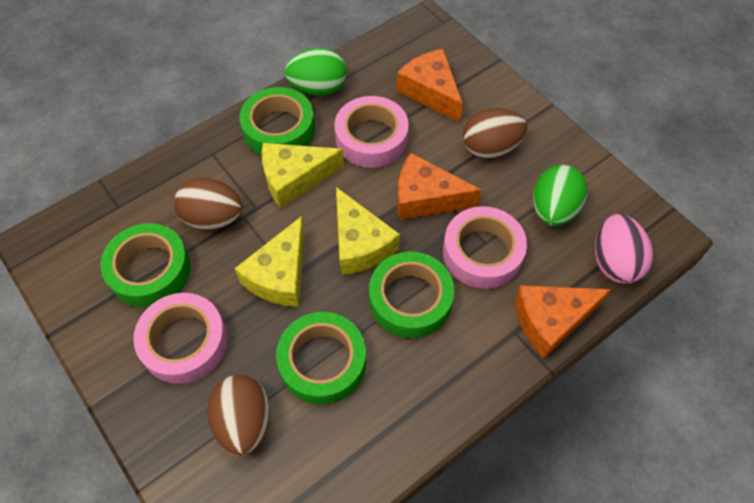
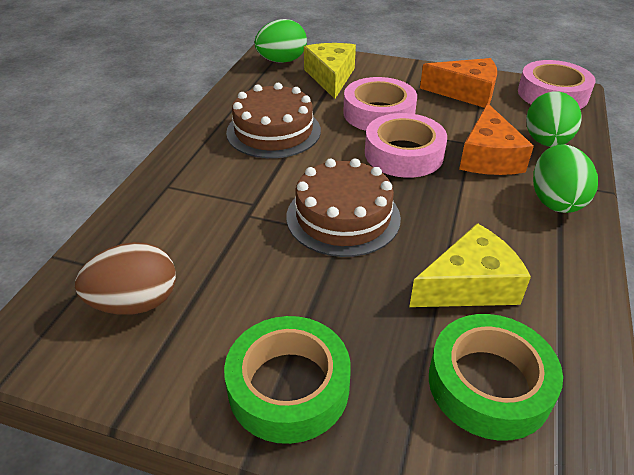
brown cake: none = 0 -> [226,83,321,158] [287,158,401,257] = 2
brown egg: [174,177,243,230] [207,375,270,456] [462,108,527,159] = 3 -> [75,242,176,315] = 1
green egg: [284,48,347,96] [533,165,587,226] = 2 -> [254,19,307,63] [526,91,582,147] [533,144,598,213] = 3
green tape: [100,223,191,307] [239,87,315,155] [276,312,366,405] [369,252,454,338] = 4 -> [224,316,351,444] [429,314,563,441] = 2
orange cheese: [397,49,463,122] [397,153,482,220] [514,285,612,358] = 3 -> [420,58,497,108] [459,103,534,175] = 2
pink egg: [595,214,653,284] = 1 -> none = 0
yellow cheese: [234,216,305,307] [262,143,344,208] [336,187,400,275] = 3 -> [304,43,356,99] [409,223,531,307] = 2

